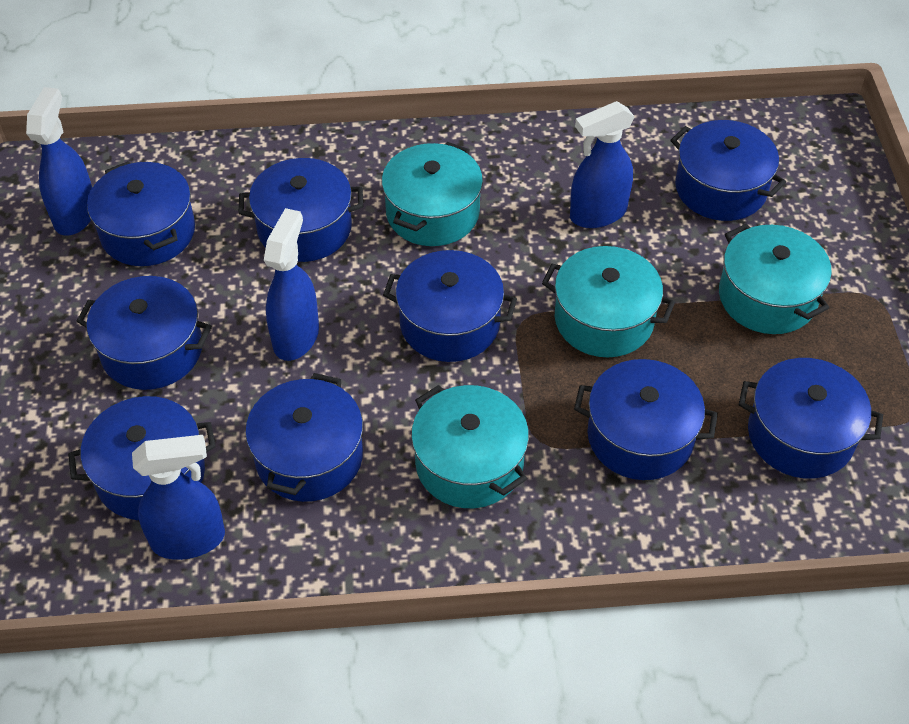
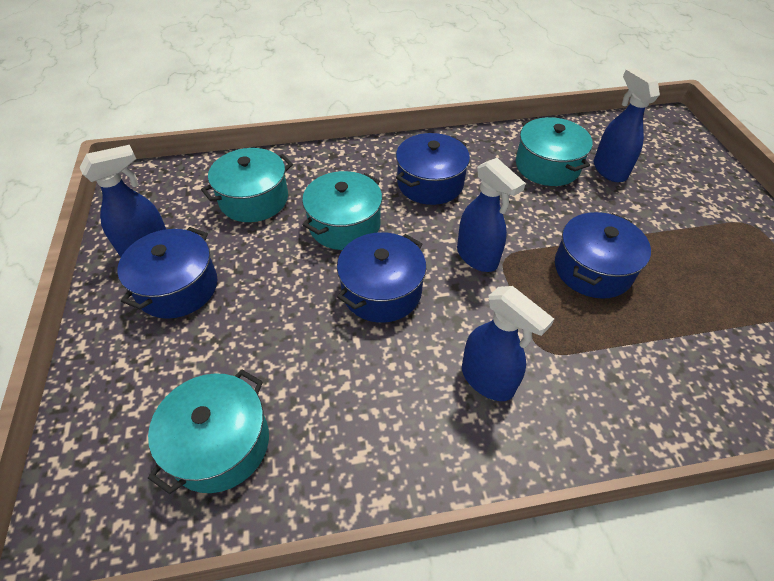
blue pot: [68,396,216,520] [76,276,212,390] [87,161,195,266] [239,158,363,262] [245,373,363,502] [383,250,517,362] [574,359,718,480] [671,120,786,221] [739,358,883,478] = 9 -> [117,227,217,319] [337,232,426,323] [396,133,470,205] [555,212,651,299] = 4

